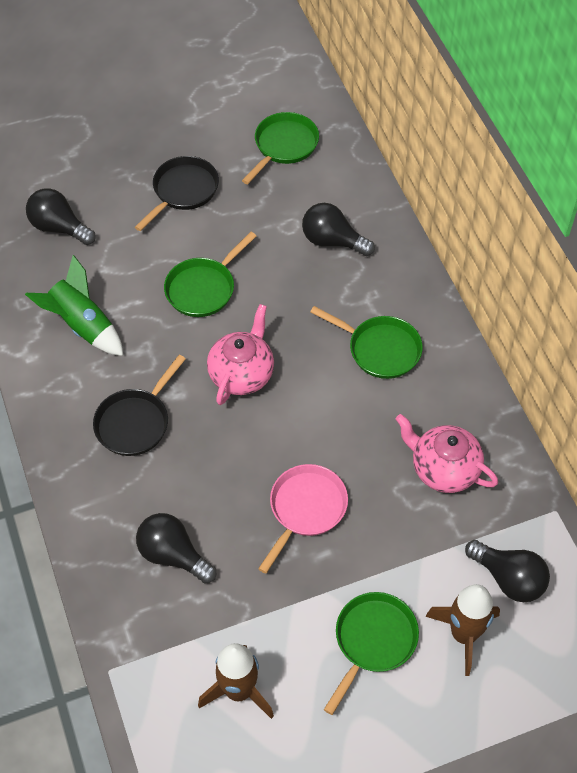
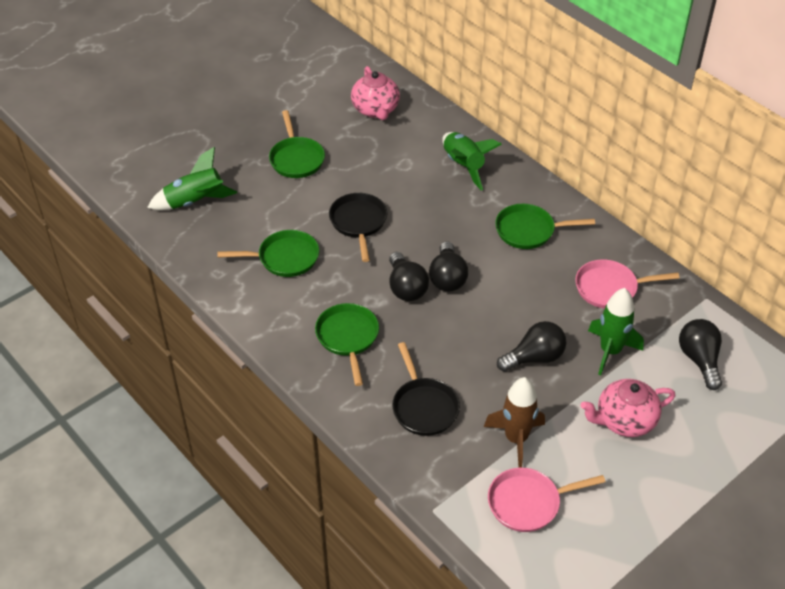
brown rocket: [198,643,274,719] [425,584,500,676] = 2 -> [484,377,545,468] = 1
green rocket: [25,255,123,356] = 1 -> [147,147,237,210] [442,132,502,190] [588,288,644,375] = 3
pink pan: [258,464,348,574] = 1 -> [488,468,605,532] [575,259,680,308] = 2

